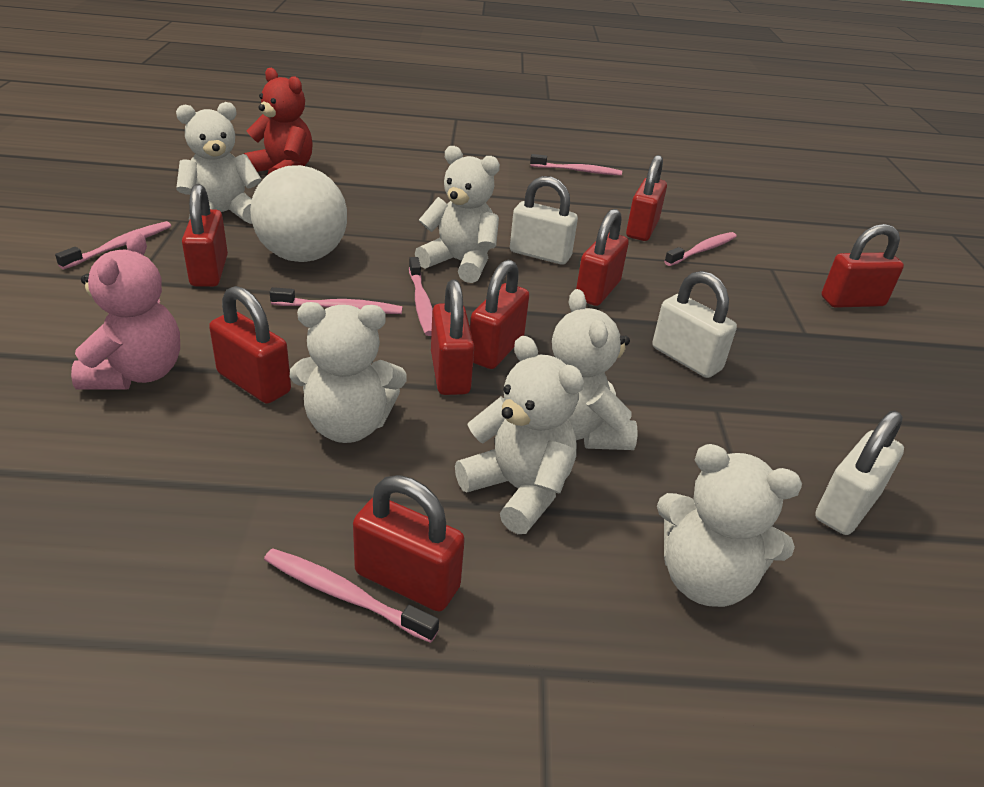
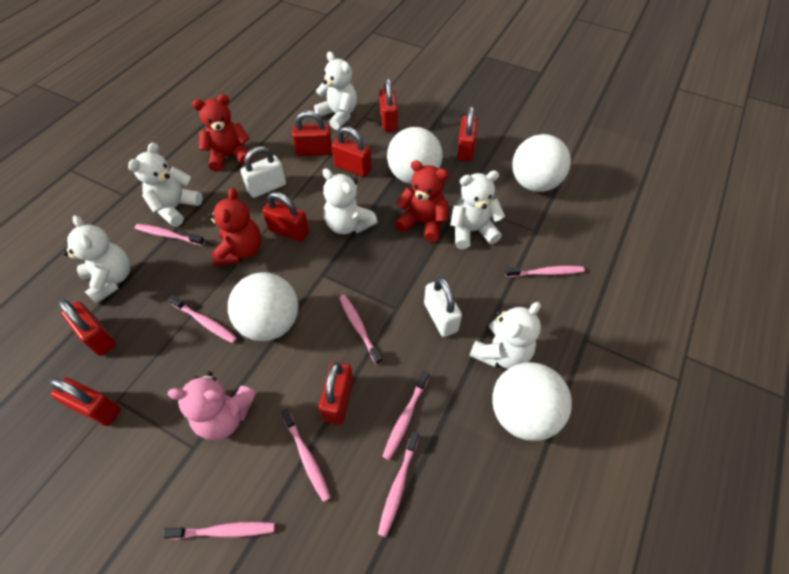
pink toothbrush: [55,221,171,270] [264,548,439,643] [270,287,403,314] [409,257,433,336] [530,154,622,176] [664,232,737,266] = 6 -> [135,224,205,246] [162,522,275,540] [168,295,237,343] [281,409,331,502] [339,295,383,365] [378,431,419,537] [382,371,429,460] [505,266,585,277] = 8
red teddy bear: [244,68,313,174] = 1 -> [192,94,252,172] [208,188,261,266] [395,160,449,242] = 3
white ball: [250,165,347,262] = 1 -> [228,272,298,341] [387,127,443,184] [492,362,572,441] [512,134,571,192] = 4
white padlock: [510,176,578,265] [652,271,737,378] [815,411,904,535] = 3 -> [240,146,286,198] [424,277,462,337] = 2

